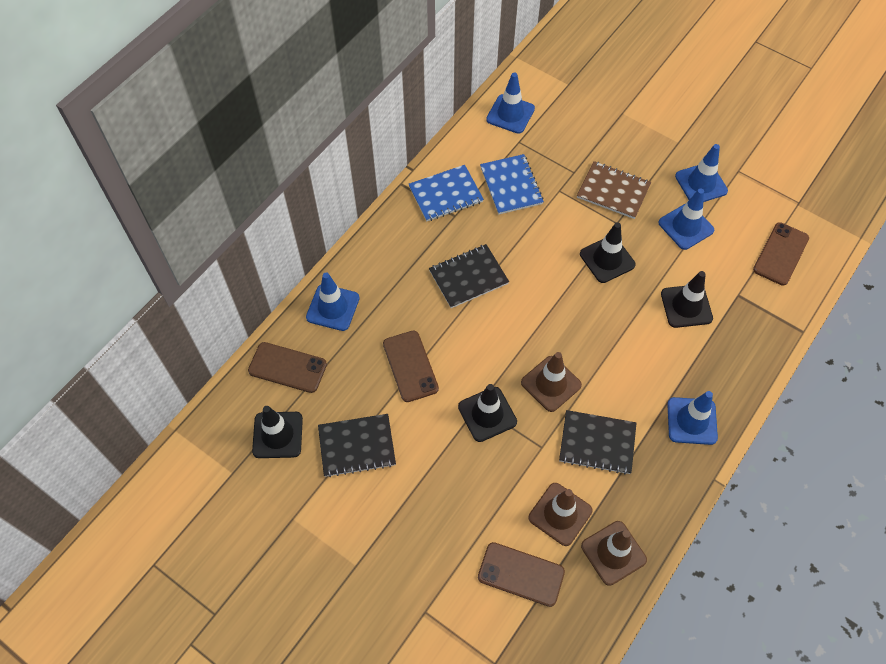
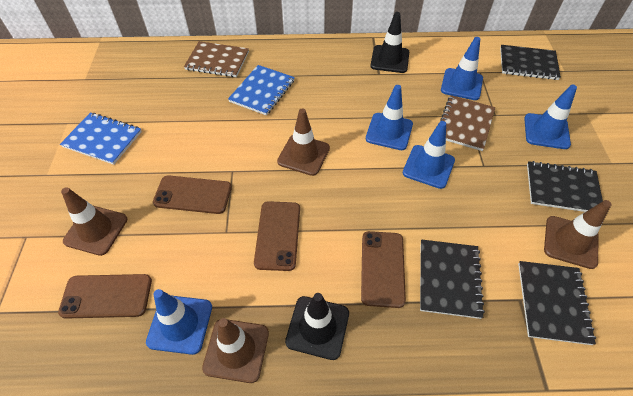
black notebook: [318,414,396,477] [429,244,509,308] [559,410,637,475] = 3 -> [420,239,485,319] [500,45,561,80] [518,261,596,345] [527,161,603,212] = 4
black traffic cone: [252,406,303,458] [458,384,517,442] [580,222,636,283] [661,271,713,328] = 4 -> [285,293,349,360] [370,12,409,73] = 2
brown notebook: [577,161,651,219] = 1 -> [184,41,249,77] [440,95,495,151] = 2
brown traffic cone: [521,352,582,412] [529,483,593,546] [581,521,647,586] = 3 -> [61,187,127,256] [202,318,269,383] [277,109,330,176] [544,200,612,269] = 4

